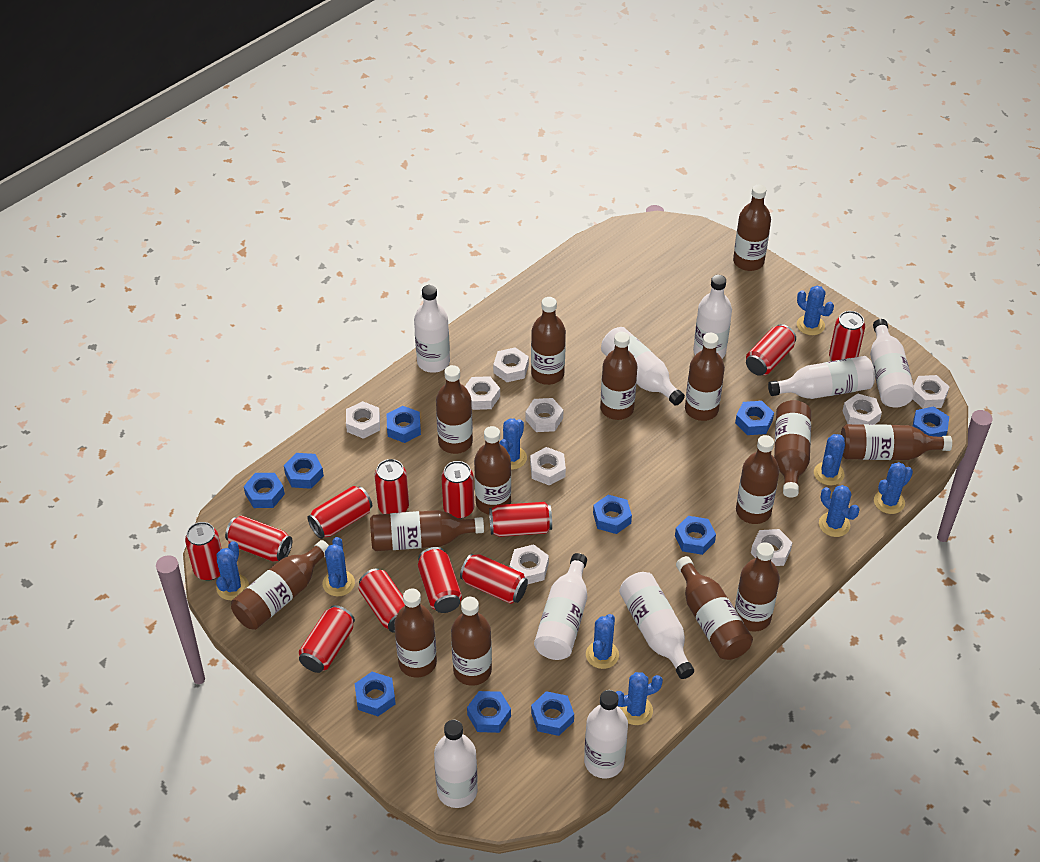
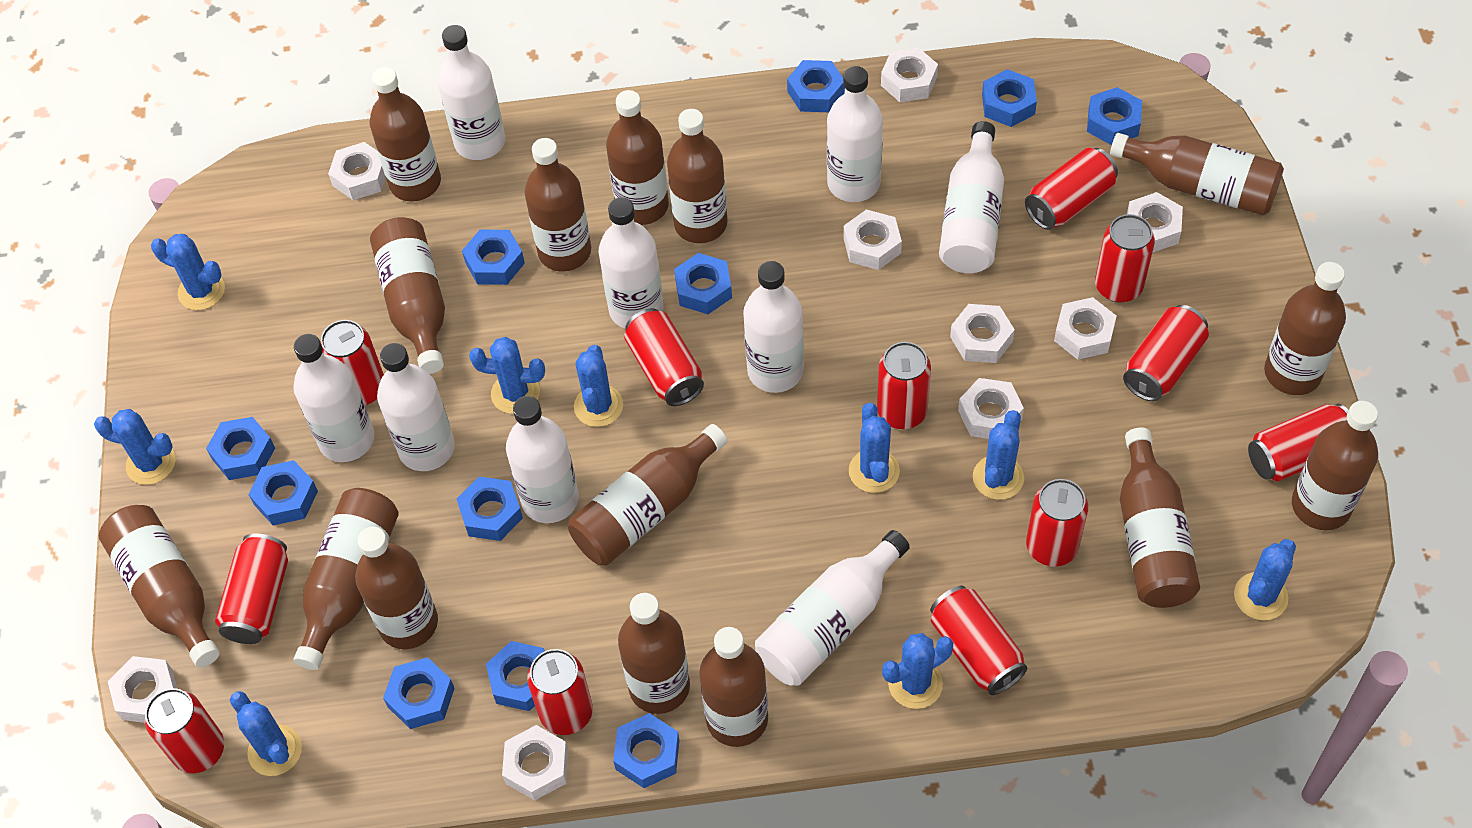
blue nut: [244,473,285,508] [284,453,324,489] [355,672,396,716] [386,406,421,443] [467,691,511,733] [531,691,574,736] [593,495,632,534] [675,516,716,555] [735,401,774,435] [913,406,949,437] = 10 -> [206,417,275,480] [248,460,318,525] [383,657,455,729] [457,477,523,541] [462,230,525,285] [486,641,545,711] [613,713,679,788] [674,253,732,314] [787,60,845,112] [982,69,1037,127] [1087,87,1142,145] = 11

